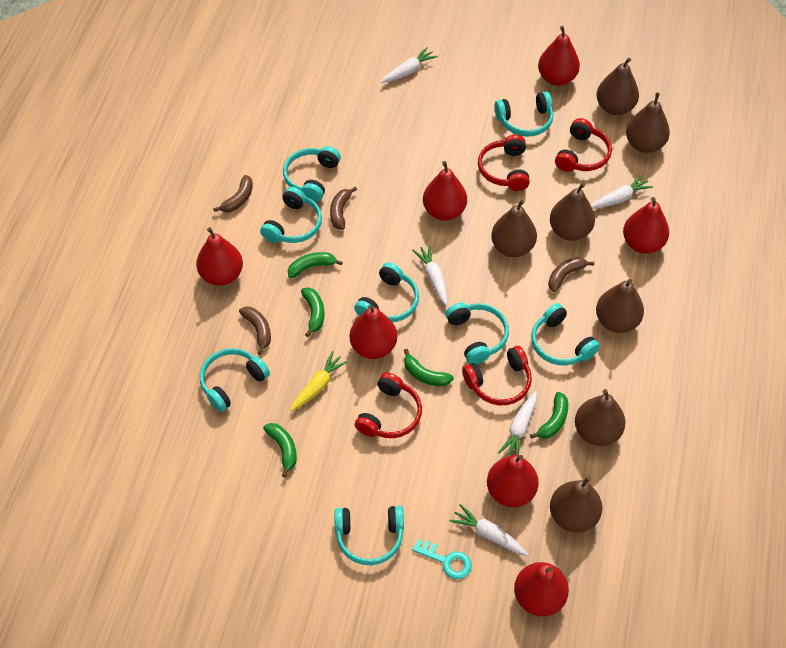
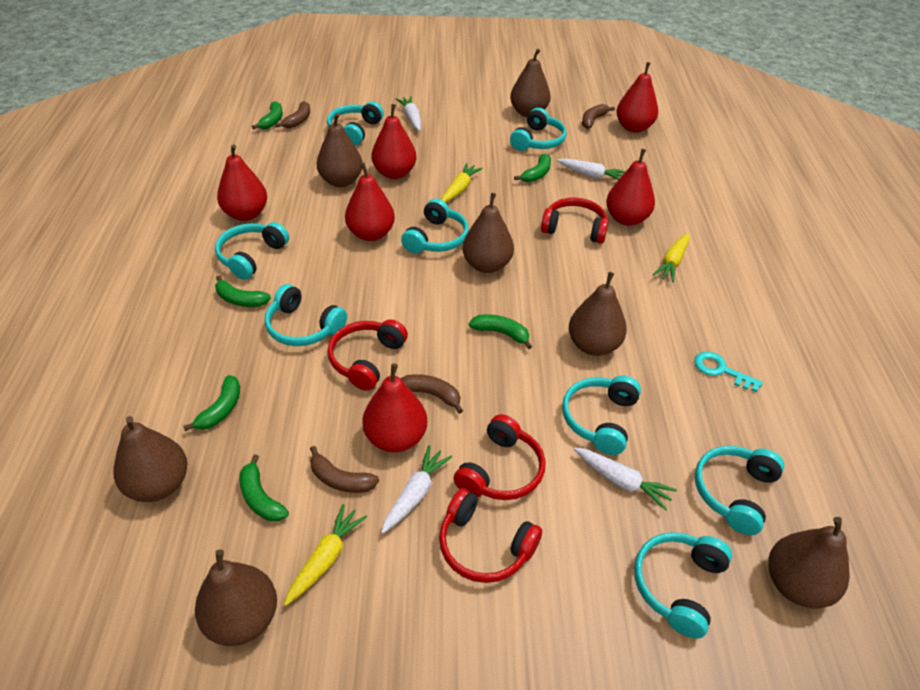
green banana: [263,423,297,477] [288,252,343,278] [301,287,324,337] [404,349,454,386] [530,392,568,439] = 5 -> [183,375,240,431] [215,275,271,307] [239,454,289,522] [252,101,283,130] [469,314,532,349] [514,154,551,182] = 6
red pear: [196,227,243,286] [350,305,397,359] [423,161,467,221] [487,455,539,507] [514,562,569,616] [538,26,580,86] [623,197,669,254] = 7 -> [217,144,267,221] [345,162,395,241] [362,363,427,452] [371,104,416,179] [606,149,655,226] [616,62,658,133] = 6
white carrot: [381,47,438,83] [412,245,448,306] [450,504,528,556] [498,391,537,457] [591,175,653,209] = 5 -> [381,445,452,534] [396,96,421,131] [557,159,626,180] [574,447,677,511] = 4
yellow carrot: [290,351,348,411] = 1 -> [284,504,367,606] [441,163,483,203] [653,233,690,282] = 3

